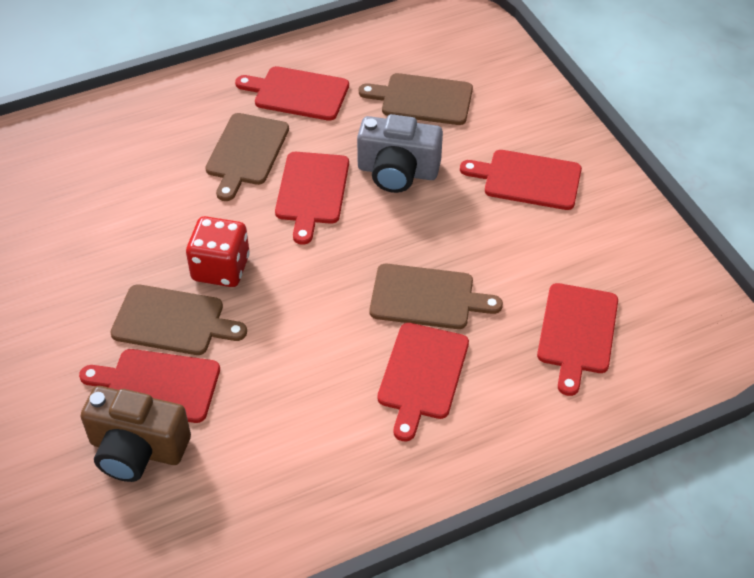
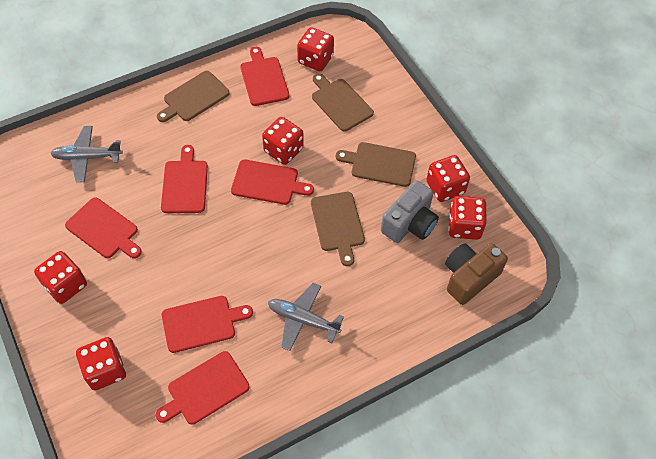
grey plane: none = 0 -> [50,126,123,182] [268,283,344,351] = 2
red dice: [186,216,250,287] = 1 -> [34,251,87,304] [76,337,126,390] [262,117,304,165] [297,27,334,71] [426,155,470,202] [448,196,487,240] = 6

